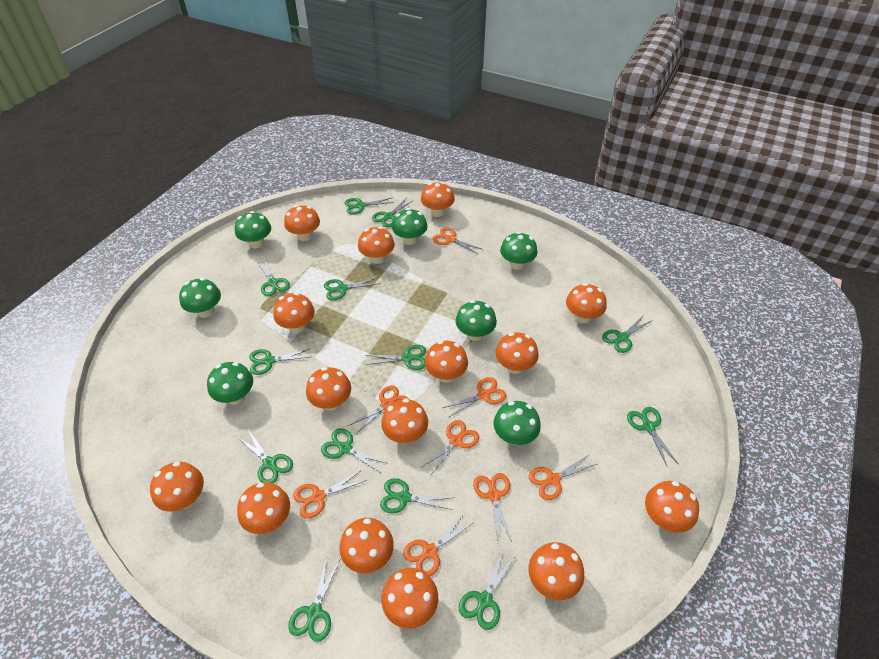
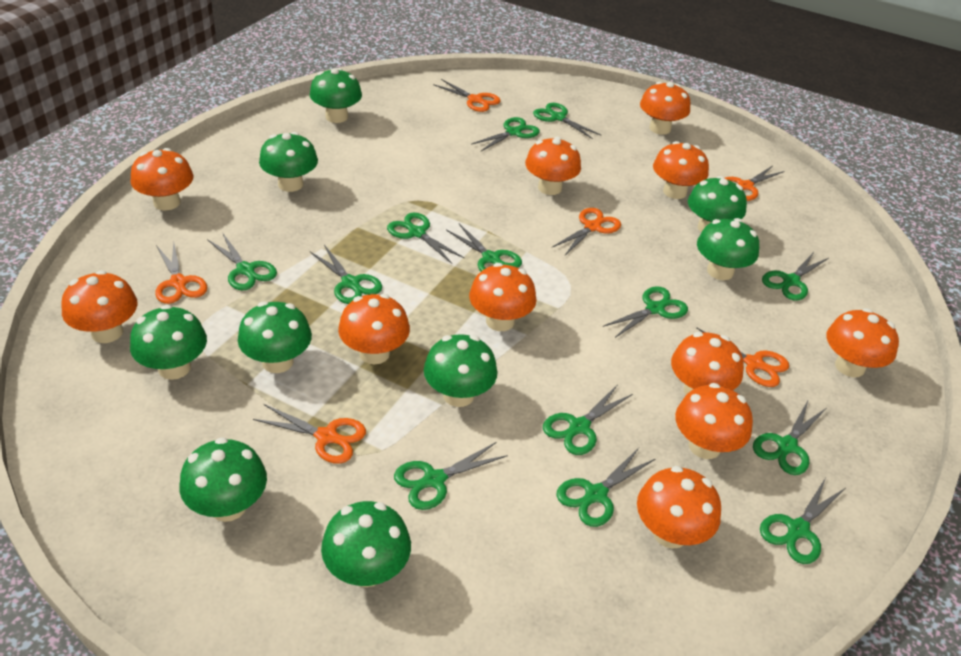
green mushroom: [179,278,221,318] [207,362,253,405] [235,211,271,248] [392,208,428,245] [455,300,497,341] [493,401,541,445] [500,232,537,270] = 7 -> [130,305,207,380] [179,437,267,522] [238,301,312,373] [259,132,318,192] [310,68,362,123] [321,501,411,587] [424,334,498,407] [688,176,747,233] [697,218,759,280] = 9
orange mushroom: [150,462,204,512] [237,482,290,534] [273,292,315,333] [284,205,320,241] [306,367,351,410] [339,518,394,573] [358,227,395,264] [381,398,428,444] [381,568,438,629] [421,182,455,217] [425,341,468,382] [495,332,539,374] [529,542,584,600] [566,283,607,324] [645,481,699,533] = 15 -> [62,270,138,343] [131,148,193,210] [338,294,410,364] [469,263,537,331] [525,137,581,195] [637,466,721,549] [640,82,690,135] [653,141,709,199] [671,332,744,395] [675,383,753,459] [827,308,899,377] = 11
orange scissors: [293,470,367,519] [348,385,409,435] [403,514,473,576] [420,420,479,476] [433,227,484,255] [443,377,506,418] [473,473,512,542] [529,455,597,500] = 8 -> [155,242,207,304] [253,404,366,464] [433,79,501,112] [552,208,621,255] [696,327,789,387] [725,166,785,201] = 6

